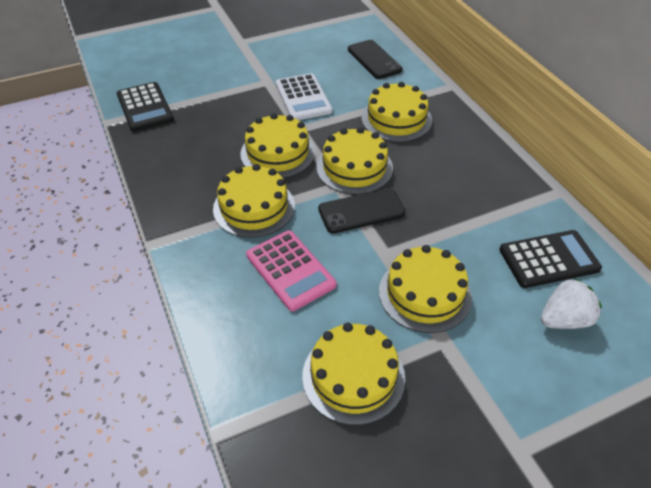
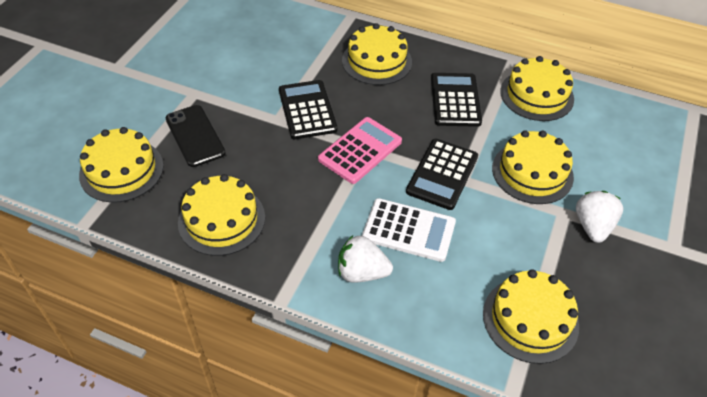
black calculator: [117,82,174,132] [499,230,602,288] = 2 -> [279,80,337,139] [406,139,478,210] [431,73,482,127] = 3
black phone: [318,188,406,234] [348,40,403,79] = 2 -> [165,105,225,167] = 1
white strawberry: [541,278,602,329] = 1 -> [338,235,393,283] [576,191,623,243] = 2

